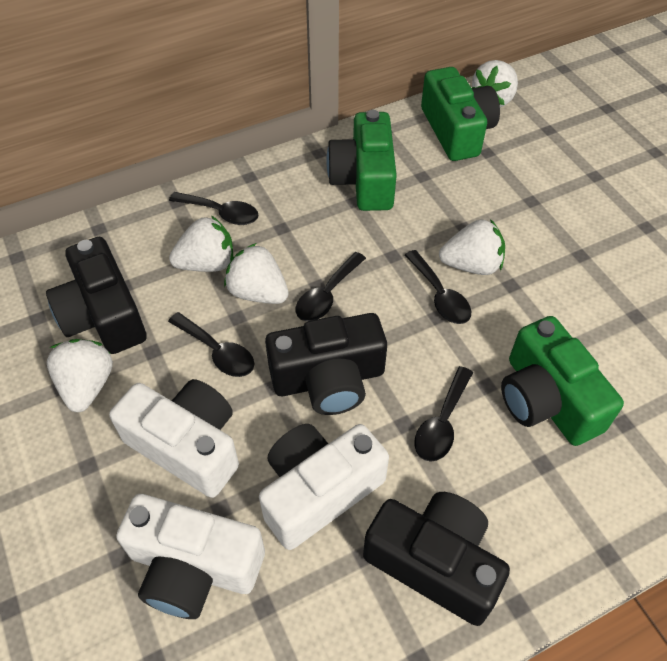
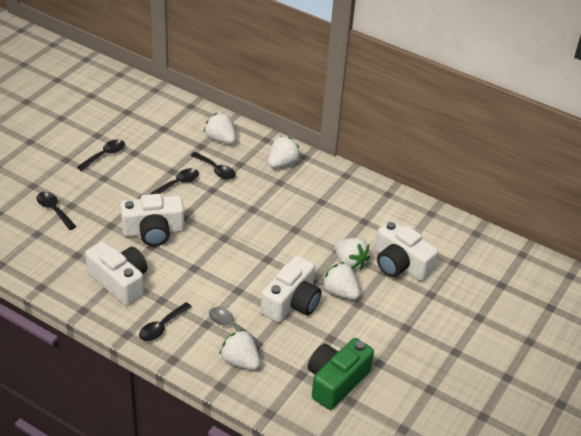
black camera: [46,237,147,354] [265,313,387,415] [363,492,510,626] = 3 -> none = 0
green camera: [326,110,397,211] [421,67,500,161] [501,316,624,446] = 3 -> [308,338,374,410] = 1
grey spoon: none = 0 -> [209,307,263,349] = 1
white camera: [109,379,239,498] [116,494,265,619] [259,424,389,550] = 3 -> [85,241,147,306] [120,194,184,246] [261,255,321,322] [375,220,438,281] = 4

